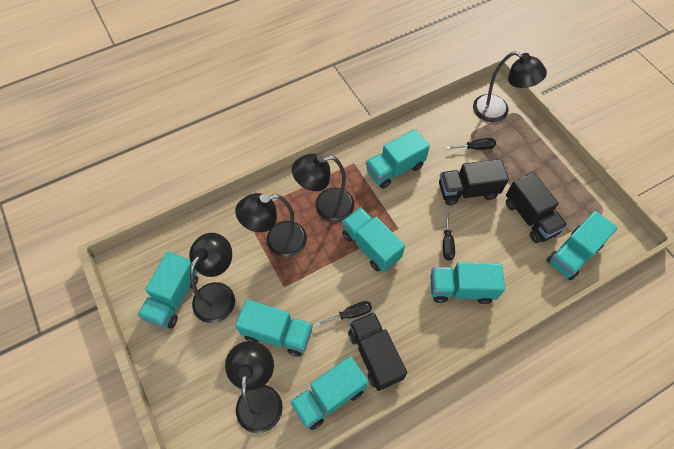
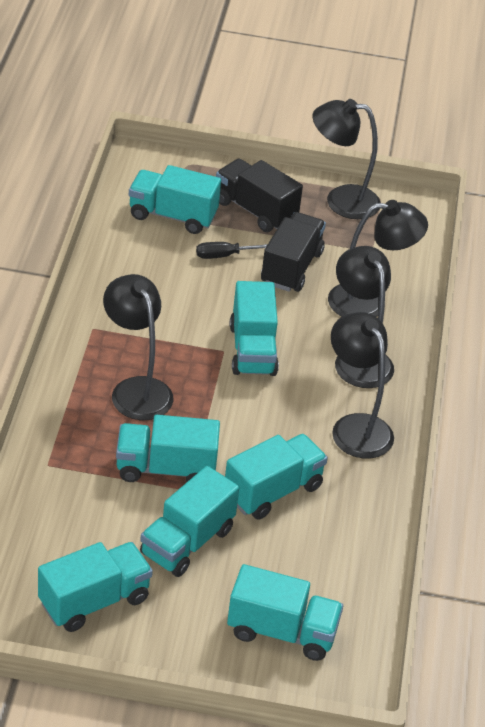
black screwdriver: [316,301,372,326] [443,211,455,260] [447,138,496,150] = 3 -> [196,242,268,259] = 1
black truck: [348,312,407,391] [439,159,509,205] [506,172,568,243] = 3 -> [216,159,303,232] [261,212,326,292] = 2

